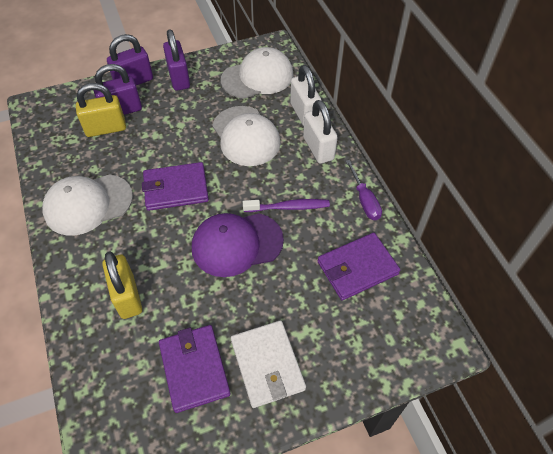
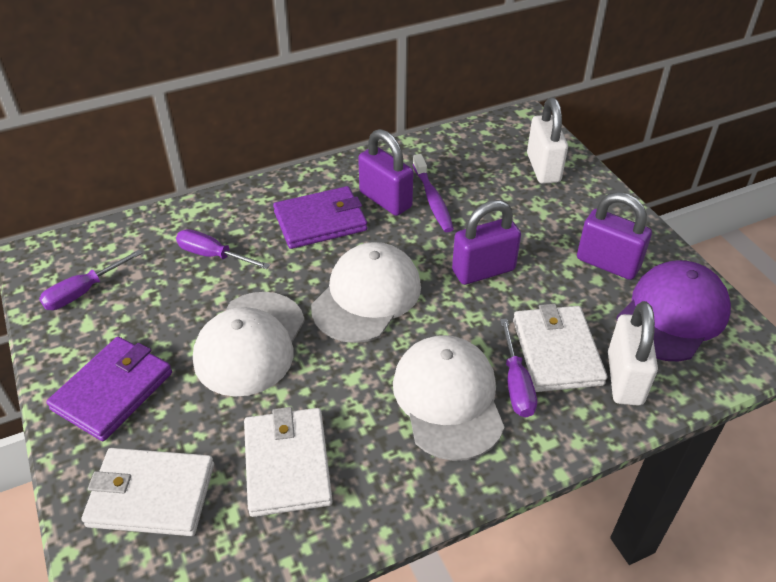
purple screwdriver: [346,160,382,220] = 1 -> [39,250,142,310] [176,229,270,269] [500,319,537,417] = 3
purple wallet: [142,162,209,211] [159,325,231,413] [318,233,400,300] = 3 -> [46,337,172,441] [273,186,367,249] = 2
white wallet: [231,320,306,408] = 1 -> [82,448,214,536] [244,407,333,517] [513,304,607,392] = 3
yellow padlock: [76,83,126,137] [102,252,142,319] = 2 -> none = 0

